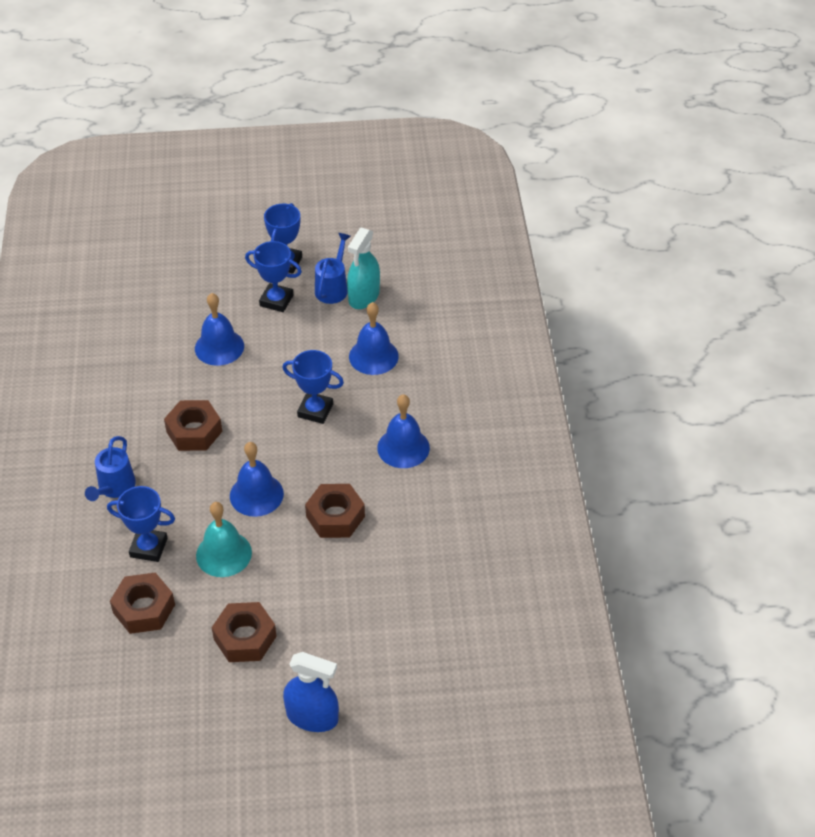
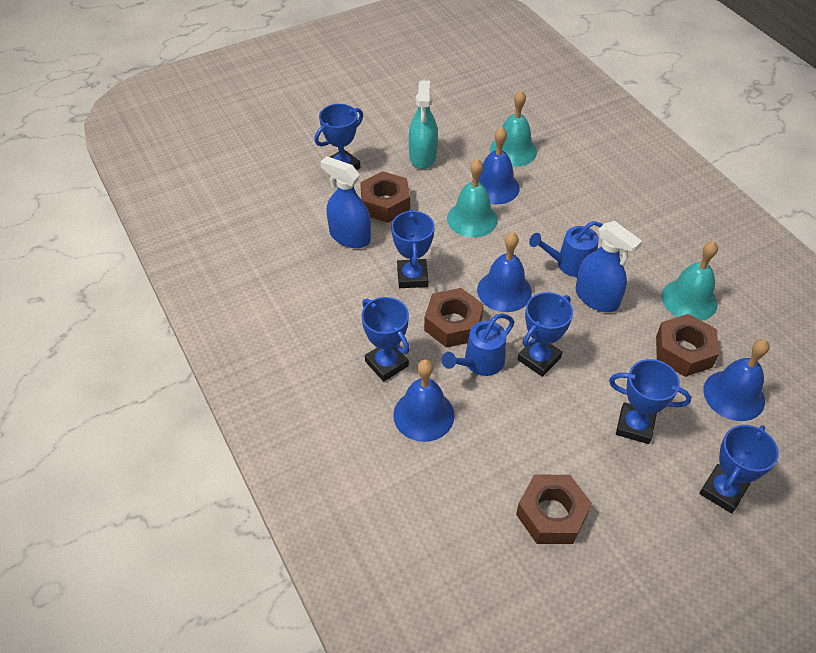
blue spray bottle: [283,652,339,732] = 1 -> [320,156,371,248] [575,221,642,312] = 2
blue trophy: [107,486,175,562] [245,241,302,312] [264,203,302,274] [282,350,344,424] = 4 -> [315,104,363,170] [361,297,410,382] [391,209,435,288] [517,292,573,377] [609,359,691,444] [699,425,779,513] = 6
turquoise bell: [196,502,252,577] = 1 -> [447,159,498,237] [490,90,537,167] [661,241,718,321] = 3

